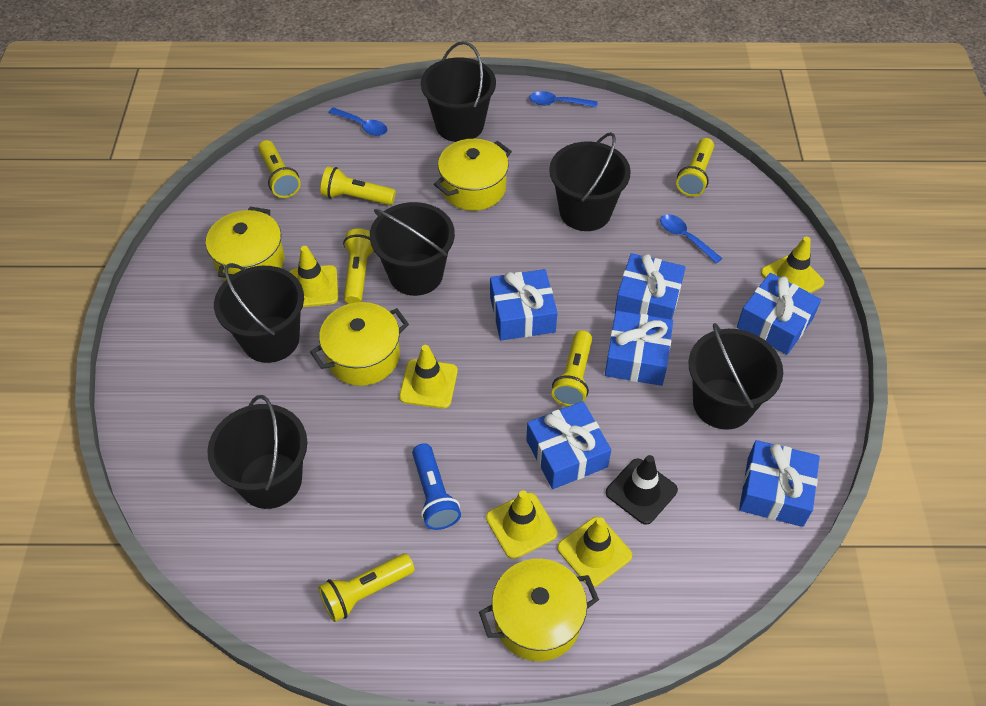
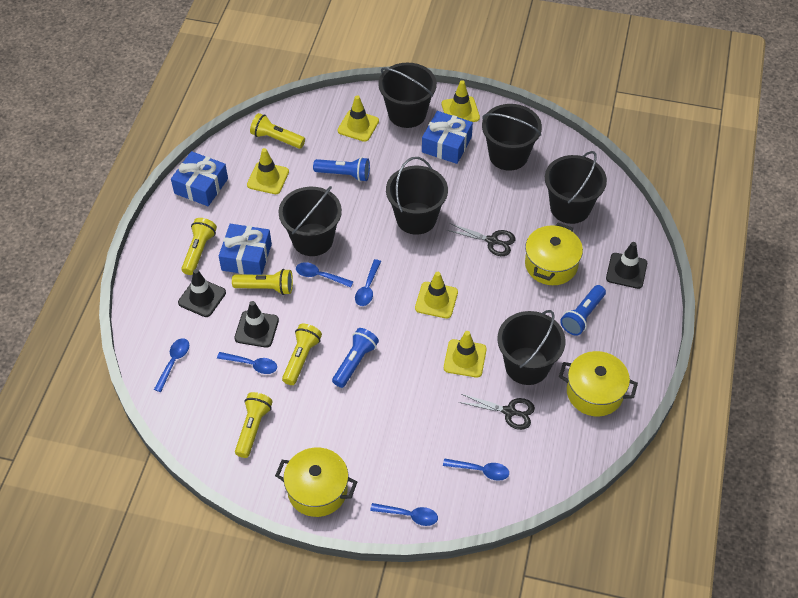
black scissors: none = 0 -> [447,223,516,256] [458,394,535,430] = 2
black traffic cone: [606,455,678,525] = 1 -> [178,269,226,317] [234,301,279,348] [606,242,647,289] = 3
blue flashlight: [412,443,461,530] = 1 -> [313,157,370,182] [332,328,379,388] [560,285,606,336] = 3
blue gift: [490,269,558,340] [526,401,611,489] [605,311,673,386] [615,253,686,319] [737,273,821,355] [739,440,820,527] = 6 -> [171,151,228,206] [219,224,272,275] [422,111,473,164] = 3
blue spoon: [328,107,387,136] [529,91,597,108] [660,214,722,263] = 3 -> [154,338,189,392] [217,352,277,374] [296,262,353,287] [355,259,381,306] [370,503,438,526] [443,458,509,481] = 6
yellow flashlight: [258,140,301,198] [318,554,415,622] [321,166,396,205] [343,229,374,304] [552,330,592,406] [676,138,714,197] = 6 -> [181,218,217,275] [232,269,293,295] [235,392,273,458] [250,113,305,149] [282,324,322,385] = 5
yellow pot: [206,207,285,281] [310,302,409,386] [434,139,512,211] [479,559,599,661] = 4 -> [275,448,357,517] [525,223,583,285] [559,351,638,417] = 3

